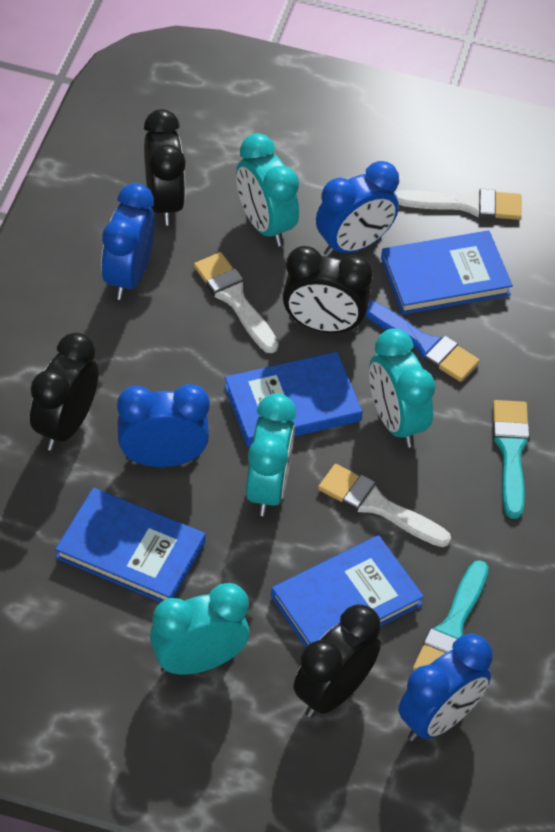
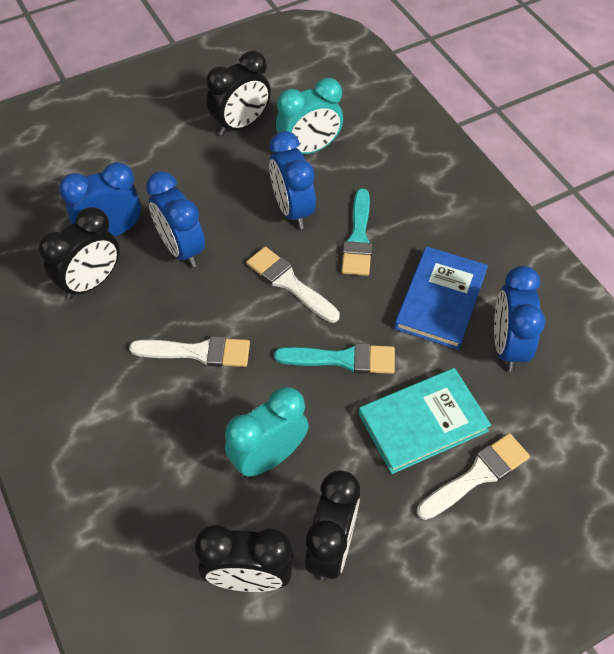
blue book: [55,488,205,602] [224,352,362,447] [271,535,424,647] [381,231,513,314] = 4 -> [394,246,488,350] = 1
blue brush: [366,300,480,382] = 1 -> none = 0
turquoise book: none = 0 -> [359,368,491,474] = 1
turquoise clock: [150,583,249,675] [236,133,299,246] [246,393,296,516] [369,328,435,447] = 4 -> [225,387,309,477] [276,78,343,154] = 2

